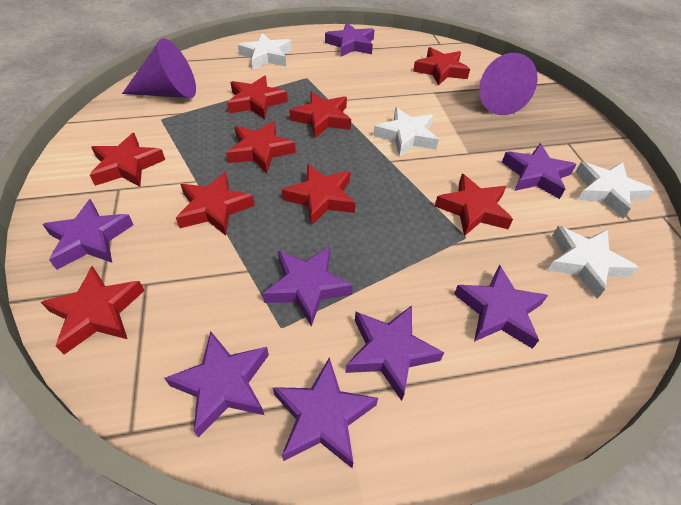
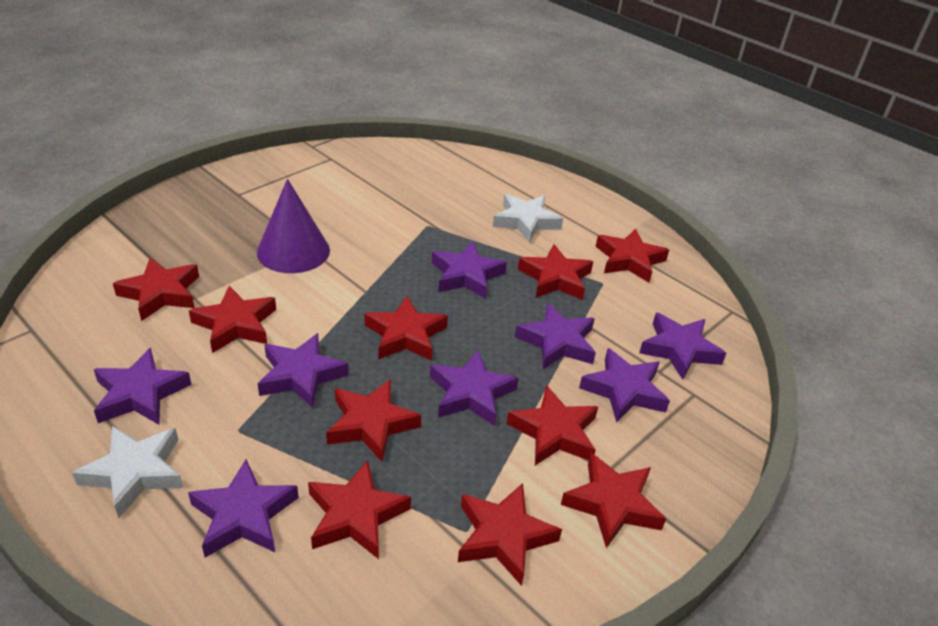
purple cone: [122,38,196,98] [479,53,537,115] = 2 -> [257,179,330,273] = 1
red star: [41,266,145,355] [90,133,165,187] [176,172,255,236] [226,121,296,174] [227,75,288,120] [282,164,356,226] [289,92,351,138] [413,47,470,86] [435,174,513,236] = 9 -> [113,258,199,321] [189,286,276,353] [308,460,411,559] [326,379,421,462] [365,296,448,361] [458,483,562,586] [507,385,598,466] [518,244,593,300] [561,453,666,548] [595,229,669,283] = 10
white star: [238,33,291,69] [373,107,439,157] [547,226,639,299] [575,162,654,219] = 4 -> [72,426,183,518] [493,194,563,243] = 2

